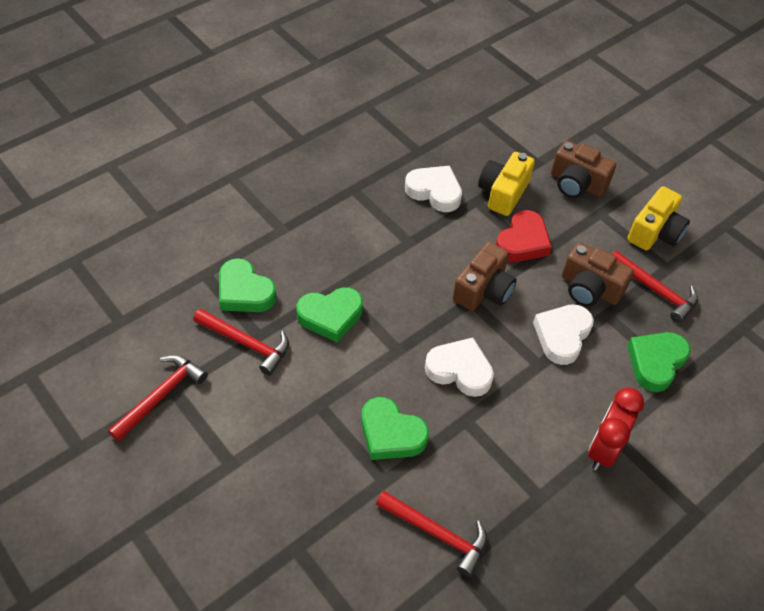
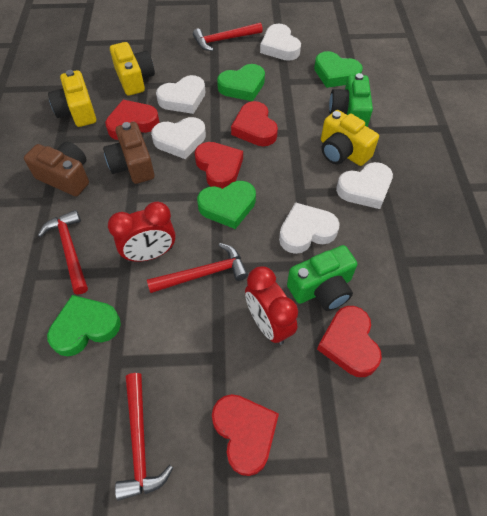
brown camera: [453,242,517,311] [551,141,616,198] [562,242,634,307] = 3 -> [24,141,89,196] [103,122,154,184] = 2
green camera: none = 0 -> [287,245,357,311] [329,73,373,127] = 2
red clock: [588,388,644,470] = 1 -> [108,202,176,262] [245,266,298,345] = 2
red heart: [496,210,552,262] = 1 -> [105,100,159,140] [195,142,243,189] [212,394,279,476] [231,101,278,146] [317,306,382,377] = 5
white heart: [405,166,462,212] [425,338,494,397] [533,304,594,365] = 3 -> [151,117,206,159] [156,75,205,114] [260,24,301,61] [279,202,340,254] [336,162,393,209] = 5
yellow camera: [478,152,535,216] [627,186,690,251] = 2 -> [48,70,96,127] [110,42,155,96] [321,110,379,166] = 3

